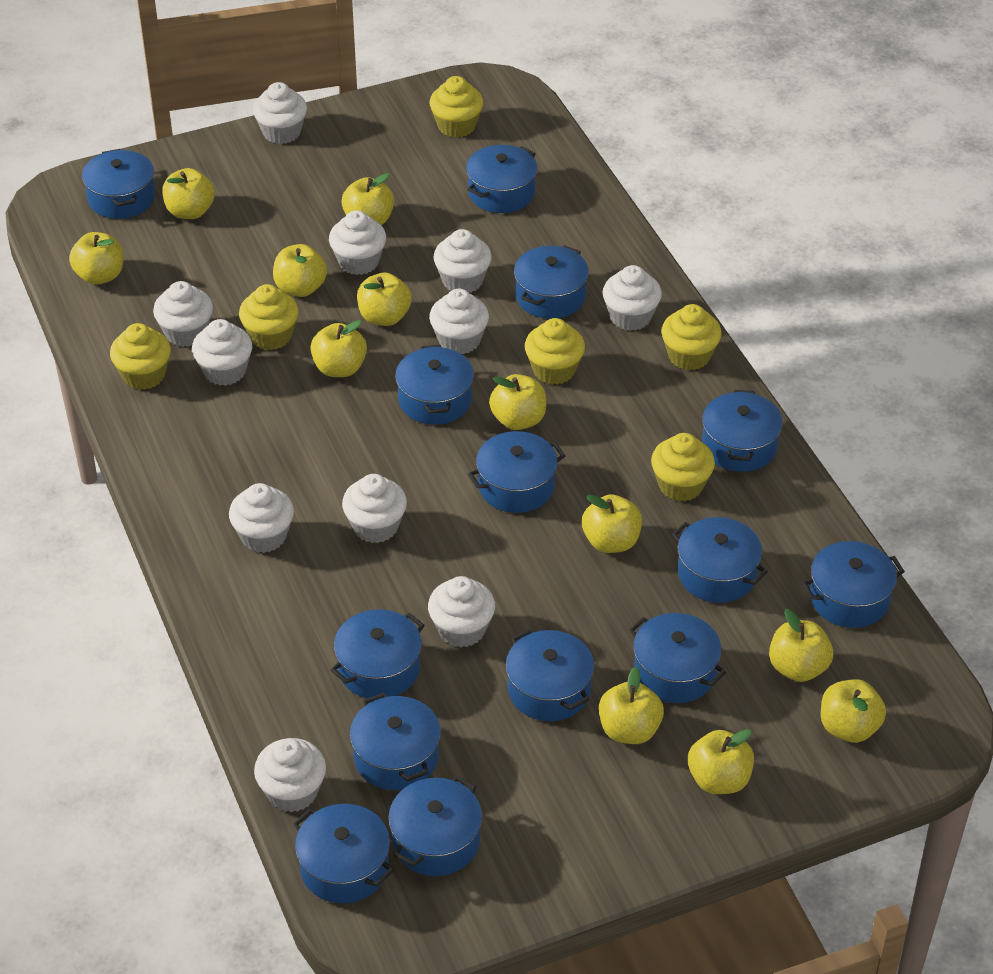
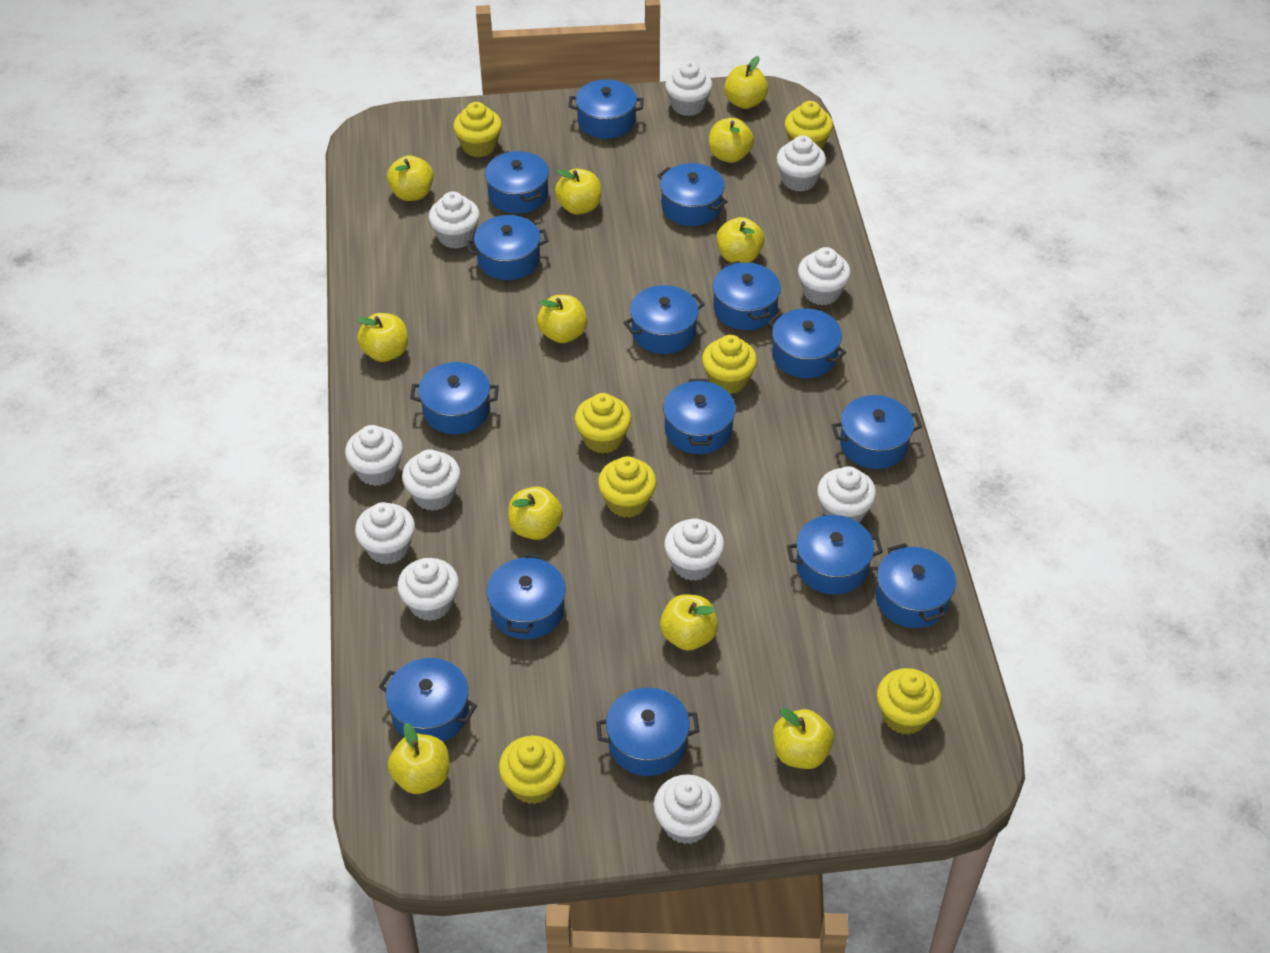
blue pot: [82,149,155,219] [293,804,394,903] [330,609,425,698] [350,693,441,790] [388,776,482,876] [395,345,474,425] [466,145,537,213] [468,431,565,513] [506,629,594,721] [514,245,589,319] [629,613,726,703] [672,517,768,603] [702,390,783,472] [802,541,905,628] = 14 -> [379,658,477,742] [410,362,499,434] [466,215,549,280] [485,151,549,214] [486,554,566,639] [568,79,644,139] [596,688,700,776] [623,285,705,354] [657,163,728,226] [663,379,736,454] [713,261,781,330] [768,309,846,378] [787,515,883,595] [832,395,922,469] [875,543,956,628] = 15
yellow apple: [69,232,123,285] [162,168,215,219] [273,244,327,297] [310,320,367,377] [341,173,394,225] [357,273,412,326] [489,374,546,430] [582,494,642,553] [599,667,664,744] [688,729,754,794] [769,609,833,682] [821,679,886,743] = 12 -> [357,313,408,362] [387,155,434,201] [388,723,449,794] [508,486,563,540] [537,295,587,343] [555,169,601,215] [660,594,718,651] [709,118,754,163] [717,217,765,263] [724,56,768,109] [773,708,834,769] = 11
yellow cupcake: [110,323,171,390] [239,284,299,350] [430,76,483,138] [525,318,585,385] [651,433,715,501] [661,304,722,370] = 6 -> [453,102,502,157] [499,736,565,804] [575,393,631,454] [598,456,657,518] [702,335,757,394] [785,101,833,149] [877,668,942,735] = 7

